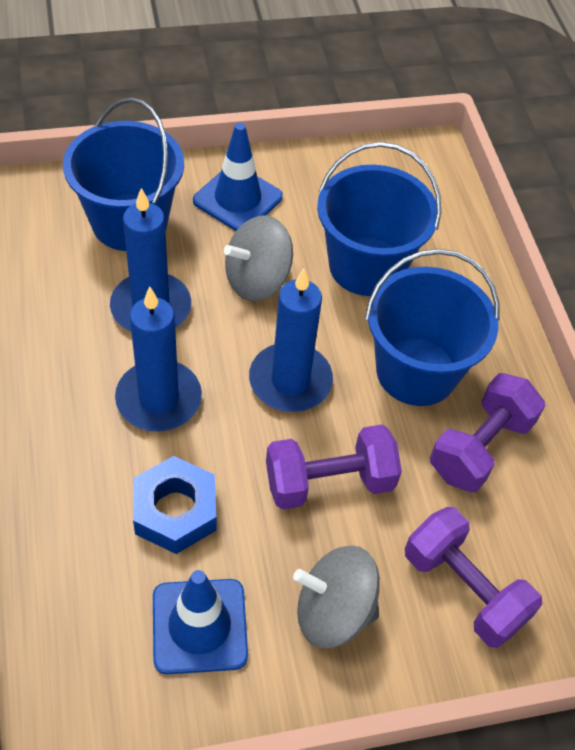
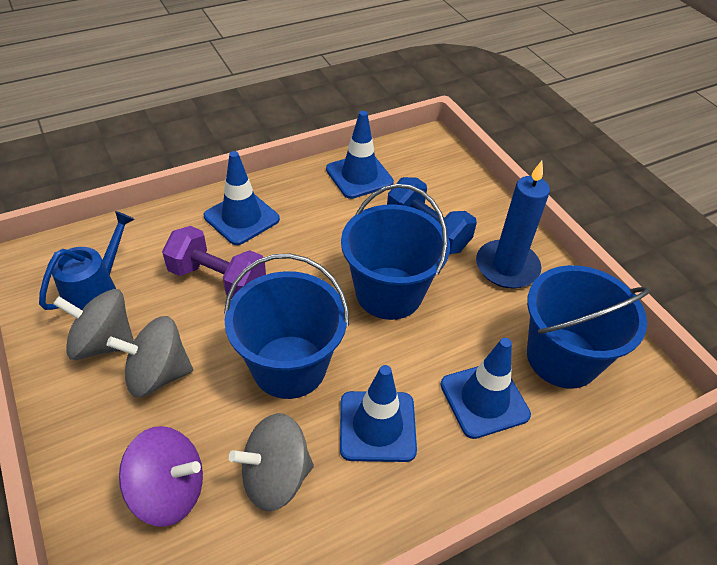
blue candle: [110,188,191,331] [115,287,202,431] [249,268,333,412] = 3 -> [476,161,550,289] = 1
blue dumbbell: none = 0 -> [387,177,477,254] = 1
blue nut: [133,456,216,554] = 1 -> none = 0
blue traffic cone: [153,570,248,675] [193,123,283,231] = 2 -> [204,151,280,245] [326,111,394,199] [340,365,417,462] [440,338,531,439] = 4
blue watering can: none = 0 -> [39,211,135,310] = 1
grey spinning top: [224,215,293,301] [293,545,380,648] = 2 -> [53,289,134,360] [107,316,193,397] [229,413,314,511] = 3
purple dumbbell: [266,425,402,510] [405,507,542,648] [430,373,545,492] = 3 -> [162,226,266,299] = 1
purple spinning top: none = 0 -> [119,426,203,527] = 1

